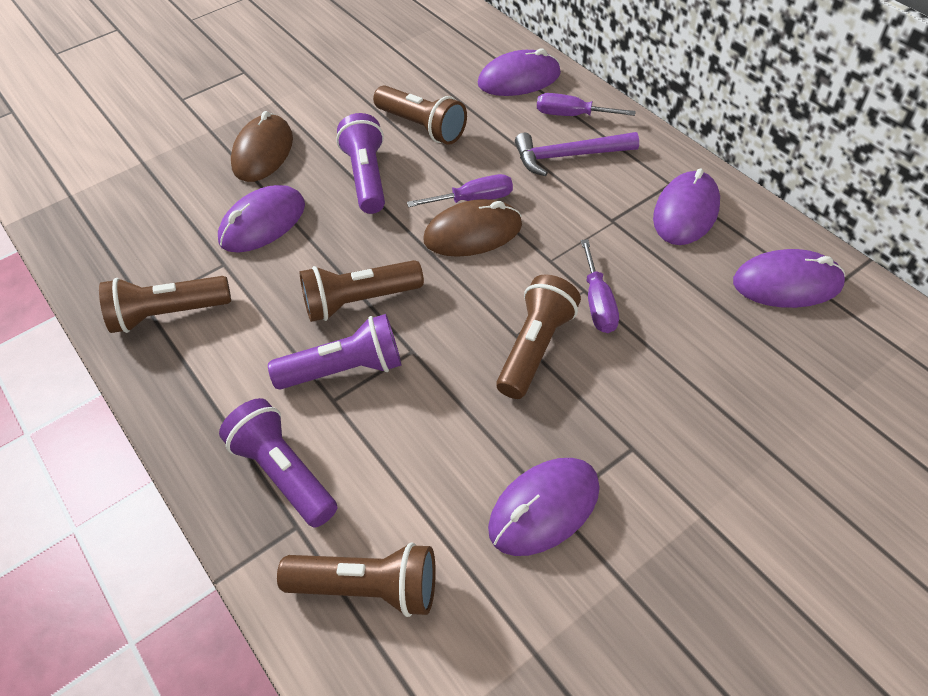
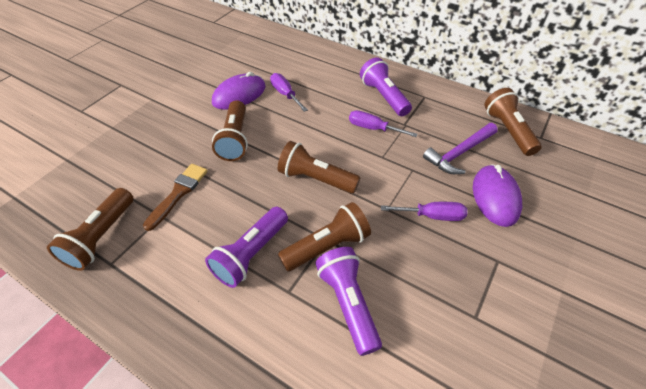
brown brush: none = 0 -> [143,164,208,231] = 1
brown mouse: [231,111,293,182] [423,199,522,257] = 2 -> none = 0
purple mouse: [218,185,305,253] [478,49,561,96] [488,458,600,556] [653,168,720,245] [733,249,845,308] = 5 -> [212,72,265,110] [473,164,522,227] = 2

